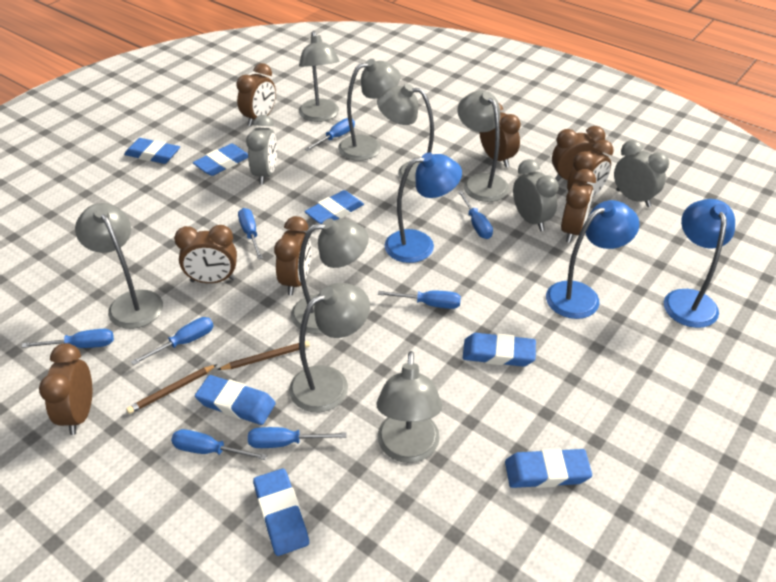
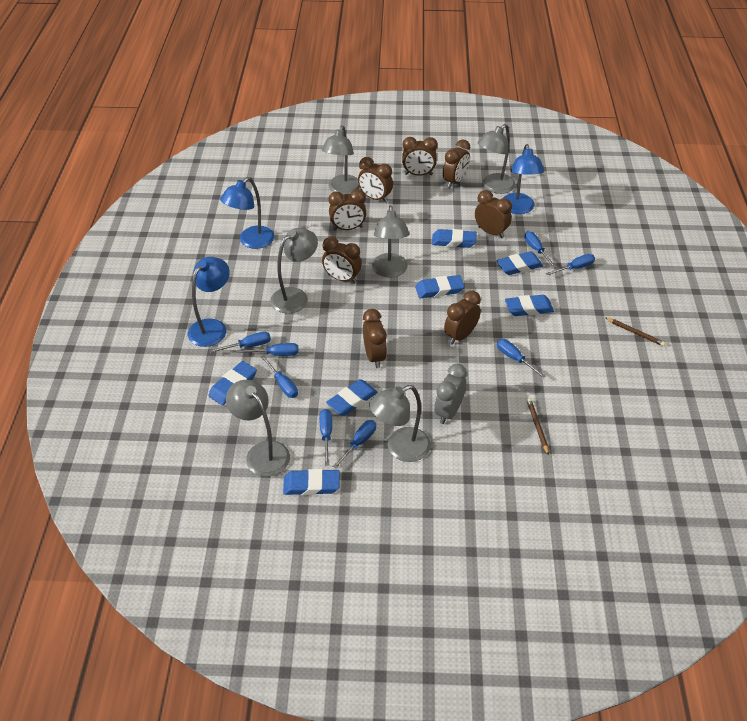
grey clock: [246,115,277,185] [513,159,559,231] [614,140,669,207] = 3 -> [434,364,467,424] = 1
grey lamp: [75,203,163,329] [289,283,370,412] [291,218,369,334] [299,31,340,122] [338,59,401,161] [376,351,442,463] [377,84,434,187] [457,91,509,202] = 8 -> [226,380,290,476] [270,228,318,314] [322,126,360,195] [369,385,431,462] [372,205,409,278] [478,124,515,194] = 6

